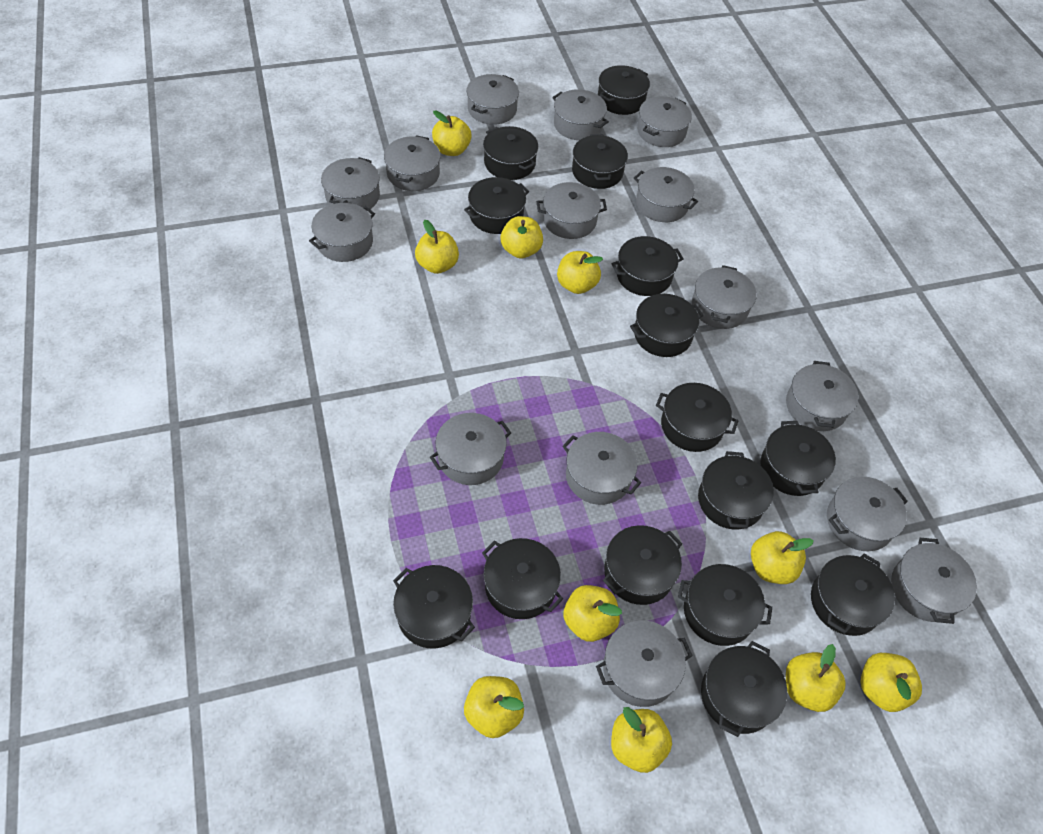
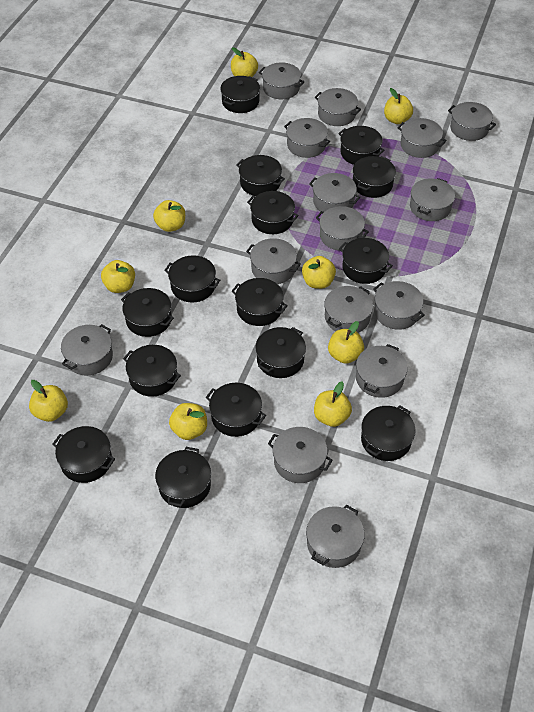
yellow apple: [415,220,459,274] [432,110,471,156] [464,676,524,738] [500,216,543,258] [557,251,603,294] [563,585,622,642] [611,707,672,773] [751,531,814,584] [786,644,846,712] [860,653,922,712] = 10 -> [29,380,68,422] [101,260,135,293] [153,200,185,232] [169,403,207,440] [231,47,258,77] [302,256,336,289] [314,382,352,427] [328,321,364,364] [384,88,413,124] = 9

